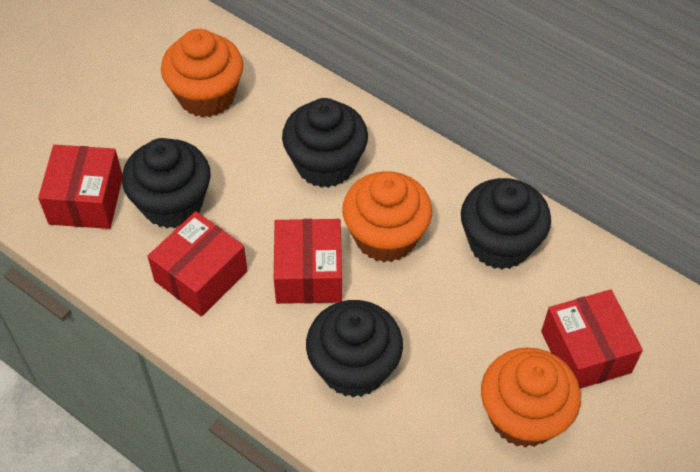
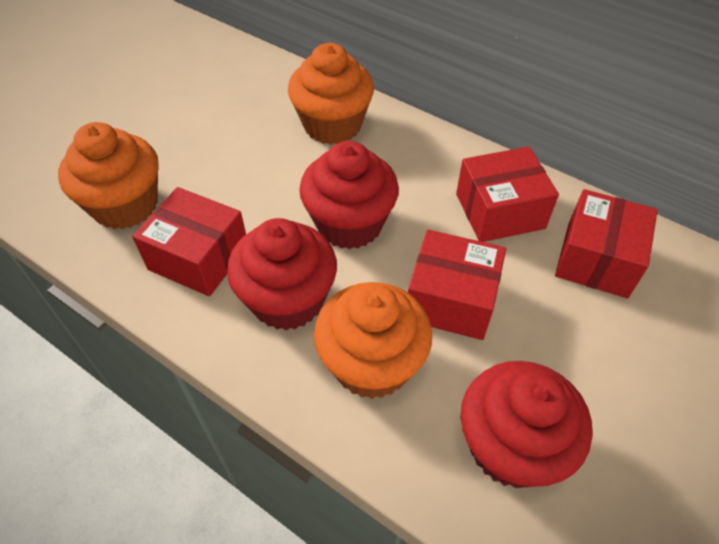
black cupcake: [122,138,211,228] [282,98,368,188] [306,300,403,397] [461,178,551,269] = 4 -> none = 0
red cupcake: none = 0 -> [227,218,337,330] [299,141,399,249] [461,361,593,488] = 3

